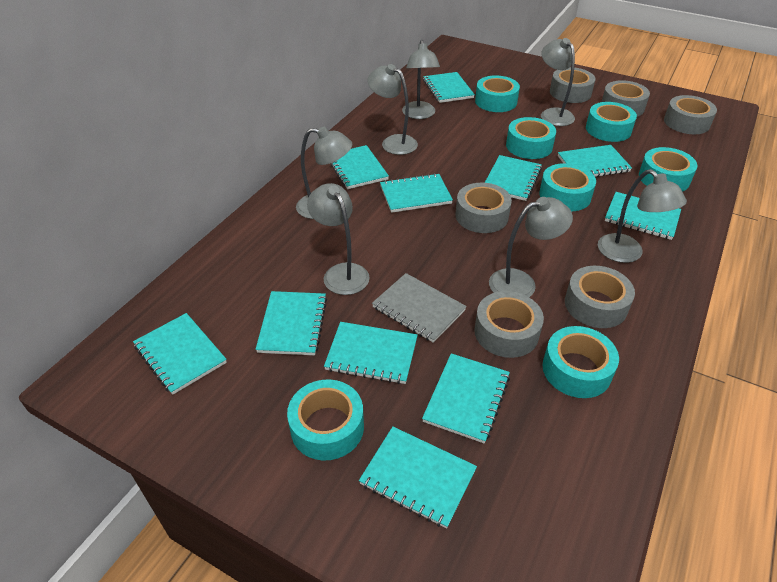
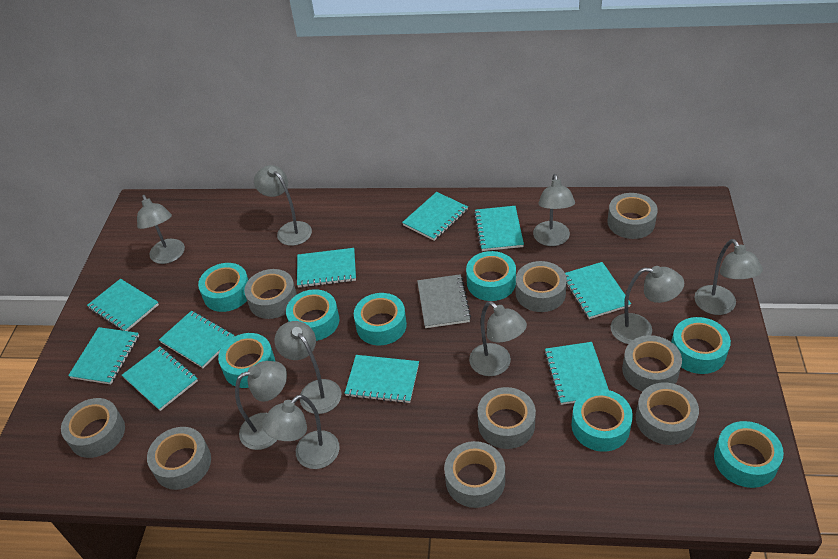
grey lamp: [296,127,352,219] [307,183,369,295] [367,64,418,155] [402,40,440,119] [489,197,573,297] [541,38,575,126] [598,169,687,263] = 7 -> [137,195,185,264] [235,361,287,450] [254,165,312,246] [262,395,340,469] [274,321,341,414] [469,301,527,376] [533,174,575,246] [611,266,684,344] [694,239,763,315] = 9
grey tape: [456,183,512,233] [474,291,544,358] [550,67,596,103] [565,266,635,328] [602,80,650,117] [664,95,717,134] = 6 -> [61,398,125,458] [147,427,211,490] [244,269,297,319] [444,441,505,508] [478,387,536,449] [516,261,567,312] [607,193,658,239] [622,335,682,392] [636,383,699,445] = 9
turquoise notebook: [133,313,227,395] [255,291,327,355] [324,322,418,384] [330,145,389,189] [359,427,477,529] [380,173,453,213] [422,353,510,444] [423,72,475,103] [485,155,542,201] [558,145,632,177] [605,192,681,240] = 11 -> [68,327,139,384] [87,279,159,331] [122,346,198,411] [159,311,234,368] [297,248,356,288] [345,355,419,404] [402,192,468,241] [474,206,524,251] [544,342,609,405] [565,262,631,319] = 10
turquoise tape: [287,379,364,460] [475,75,520,112] [506,117,556,159] [539,163,596,211] [542,326,619,398] [586,102,637,142] [639,147,697,192] = 7 -> [198,263,248,312] [218,333,275,388] [286,289,339,341] [354,293,407,345] [466,251,516,301] [571,389,633,452] [671,317,731,374] [714,421,784,488] = 8

